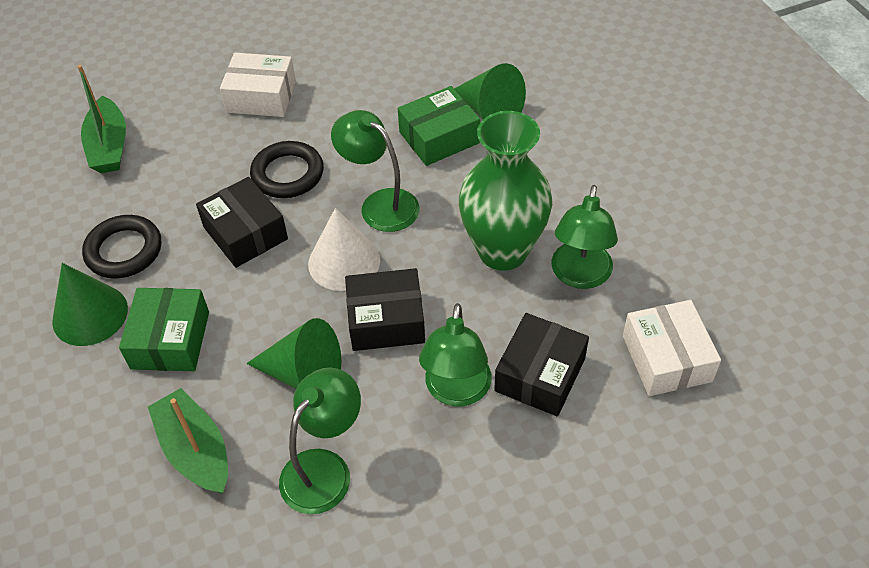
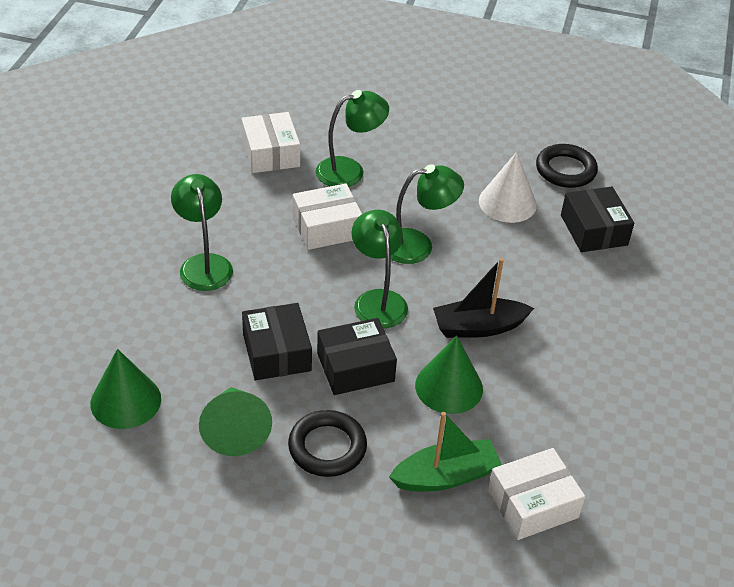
black boat: none = 0 -> [433,258,534,338] = 1
green boat: [77,65,126,173] [148,388,228,494] = 2 -> [389,412,502,492] = 1
green box: [119,288,209,371] [398,86,480,166] = 2 -> none = 0
green vase: [459,111,552,271] = 1 -> none = 0
white box: [220,53,296,117] [623,300,721,396] = 2 -> [242,112,300,173] [293,184,362,250] [488,448,585,540] = 3

